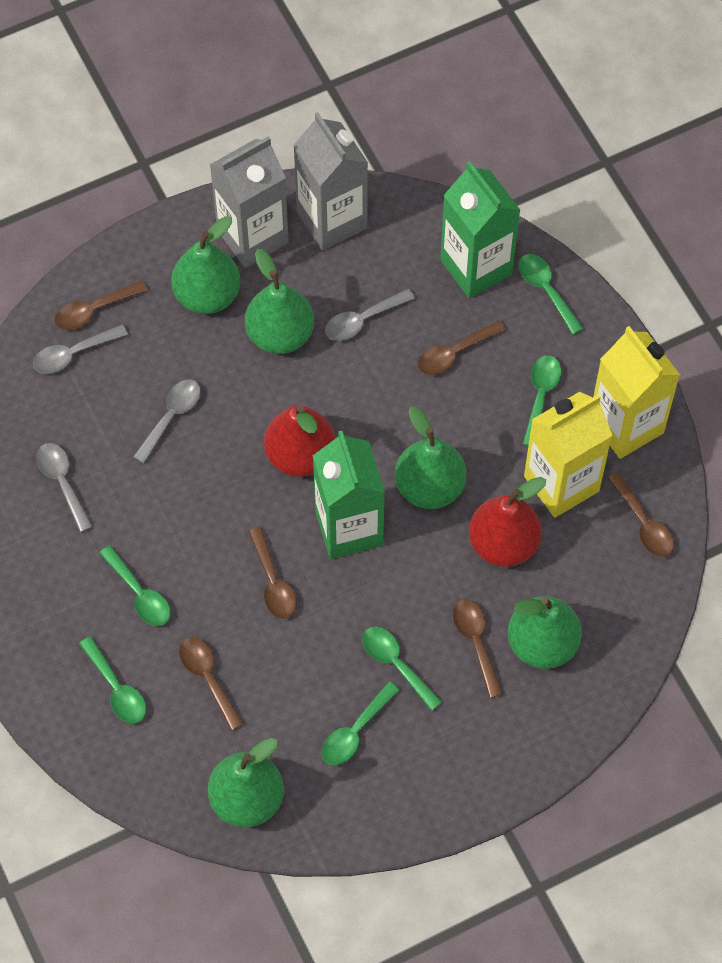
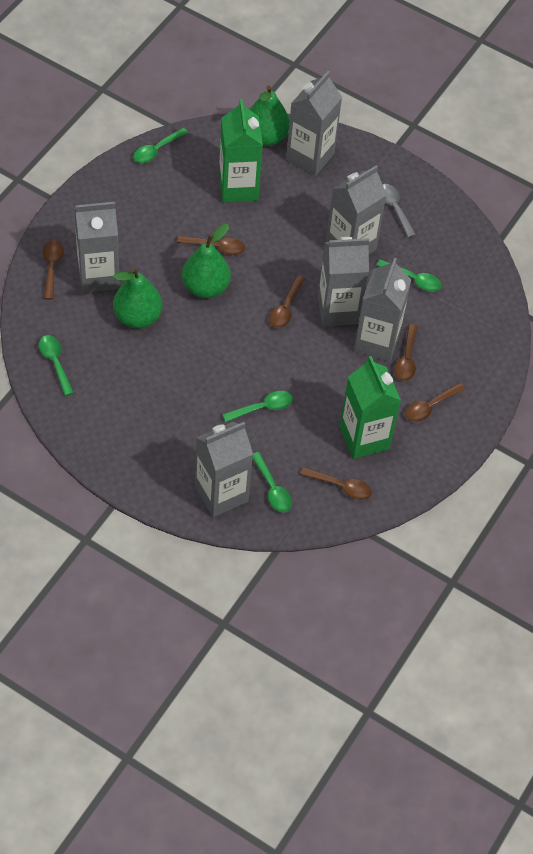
green pear: [171,216,241,314] [208,738,284,828] [245,249,314,354] [395,406,466,509] [508,596,582,669] = 5 -> [113,267,162,328] [182,224,231,298] [249,85,290,146] = 3
green spoon: [79,636,146,723] [99,545,170,626] [322,682,399,765] [362,627,442,711] [519,254,584,335] [523,355,561,446] = 6 -> [39,335,74,396] [133,128,188,163] [222,391,293,422] [252,452,292,513] [376,259,442,292] = 5
grey carton: [210,136,289,268] [293,112,368,250] = 2 -> [74,202,120,293] [195,422,253,517] [286,71,342,176] [318,237,369,326] [326,165,387,254] [354,258,411,362] = 6
grey spoon: [33,324,128,374] [37,443,93,532] [133,379,201,463] [325,289,415,341] = 4 -> [382,184,416,238] = 1
red pear: [264,404,335,477] [469,477,546,567] = 2 -> none = 0
yellow carton: [524,392,613,518] [593,326,680,459] = 2 -> none = 0

